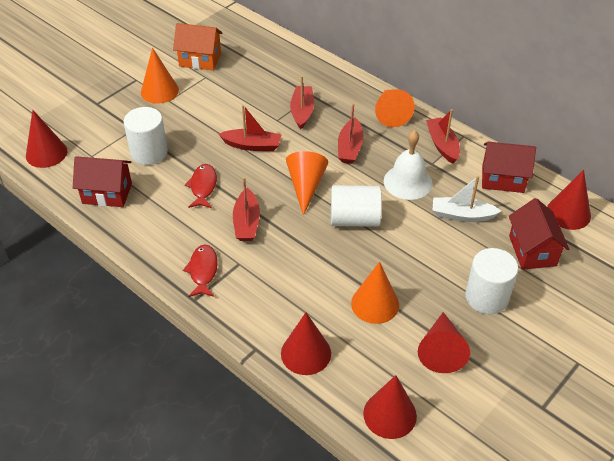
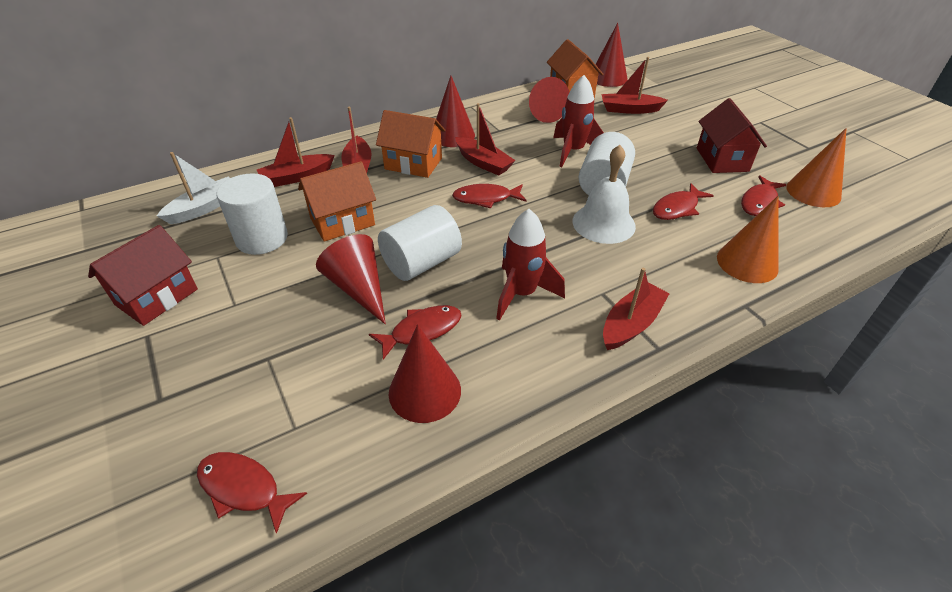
orange cone: [141,48,179,104] [286,151,328,216] [351,262,399,324] [375,89,415,127] = 4 -> [717,196,779,283] [786,128,847,207] = 2
orange house: [173,23,223,71] = 1 -> [298,161,376,242] [376,110,445,178] [547,39,604,98] = 3
red fish: [183,244,218,297] [185,164,217,208] = 2 -> [197,452,307,534] [369,305,462,360] [452,184,527,209] [653,183,714,220] [741,176,786,216] = 5
red house: [73,156,132,207] [482,142,536,193] [509,198,569,270] = 3 -> [88,225,198,326] [697,98,767,173] = 2
red rocket: none = 0 -> [496,209,565,320] [553,75,604,167] = 2

